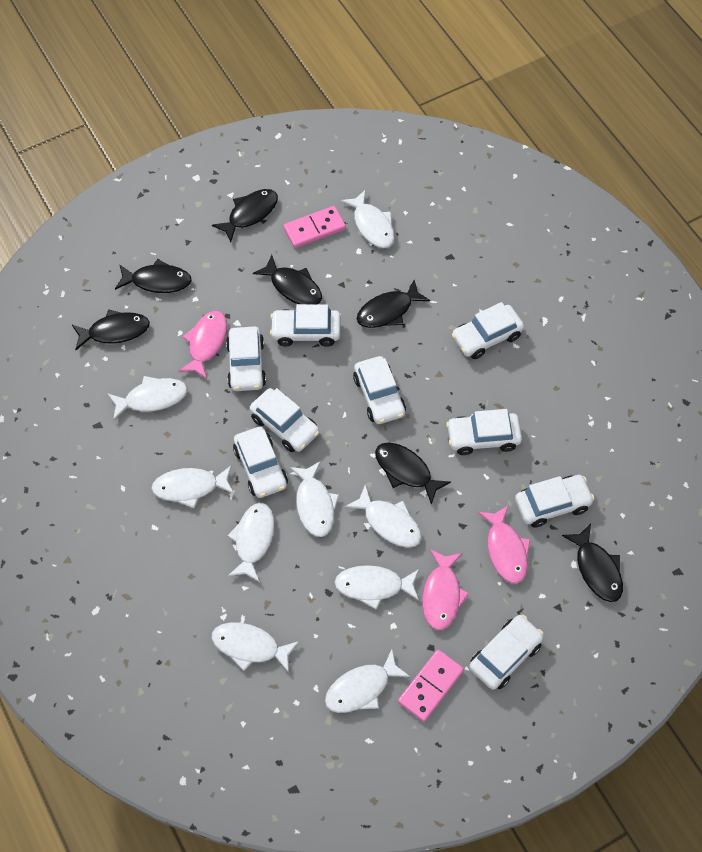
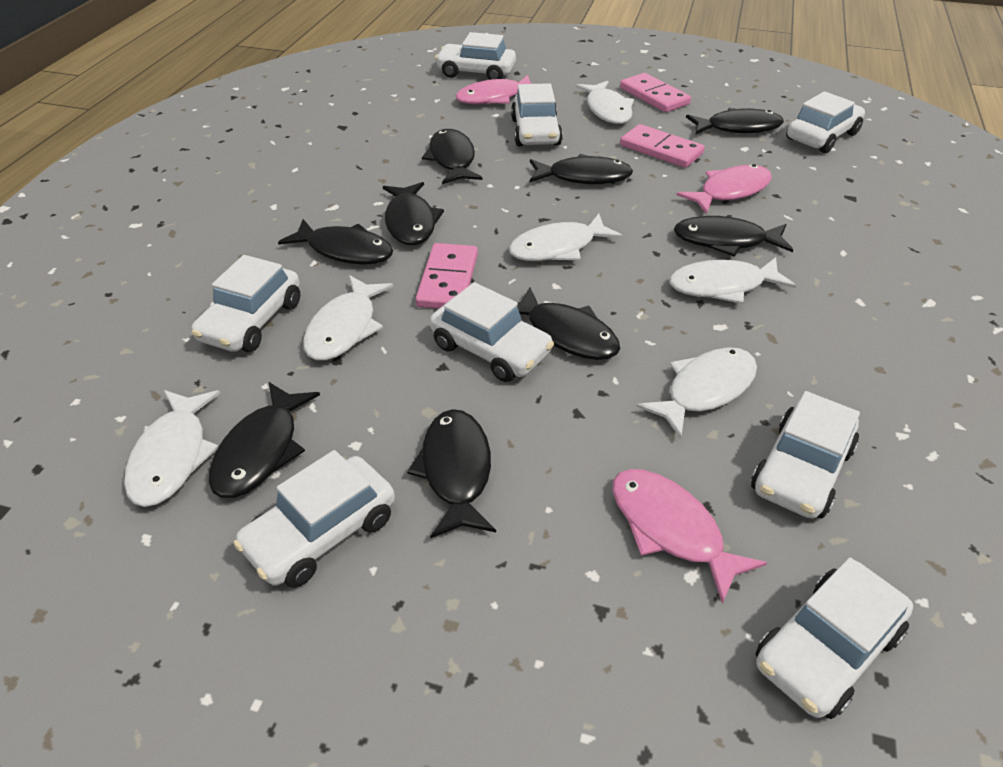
black fish: [72,309,150,350] [115,259,192,293] [212,189,278,242] [253,255,322,304] [357,280,430,328] [375,443,451,505] [562,524,623,602] = 7 -> [209,382,320,498] [278,219,393,264] [383,182,444,245] [407,409,496,538] [422,129,483,184] [517,287,620,360] [529,154,633,184] [674,216,793,257] [686,108,784,135] = 9
pink domino: [283,206,346,248] [398,650,464,722] = 2 -> [416,243,478,309] [620,73,691,112] [620,124,705,168] = 3
white car: [226,326,266,391] [233,427,288,498] [250,388,320,452] [270,304,341,347] [353,356,406,424] [446,409,522,455] [452,302,524,359] [469,615,544,690] [515,475,595,528] = 9 -> [192,255,300,352] [234,450,395,588] [430,282,554,382] [435,32,516,80] [511,83,563,146] [751,391,860,519] [755,557,913,719] [786,91,865,153] = 8
white fish: [107,376,188,421] [151,465,235,508] [211,622,299,673] [227,503,275,582] [290,461,339,537] [325,650,410,713] [335,565,419,609] [341,189,394,248] [345,485,422,548] = 9 -> [124,390,220,507] [303,275,394,361] [509,214,623,261] [576,81,634,124] [637,347,757,439] [669,257,796,304] = 6

